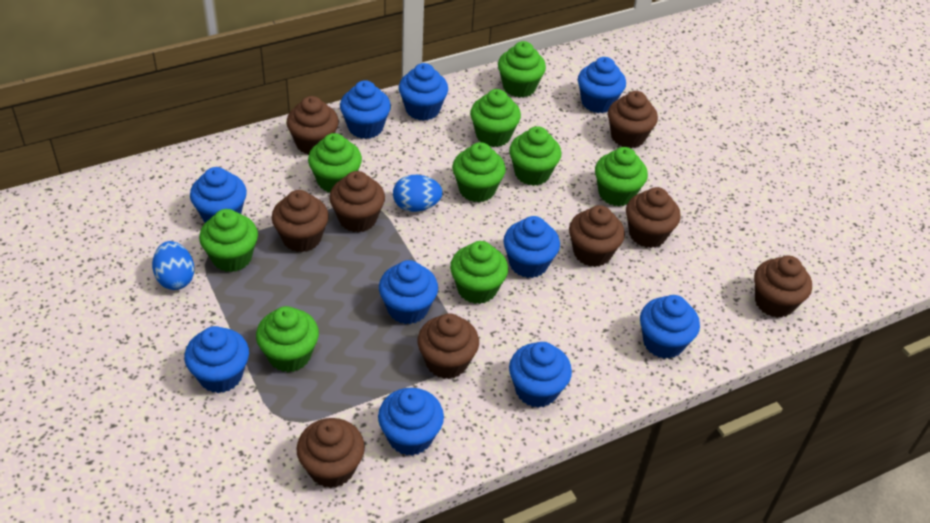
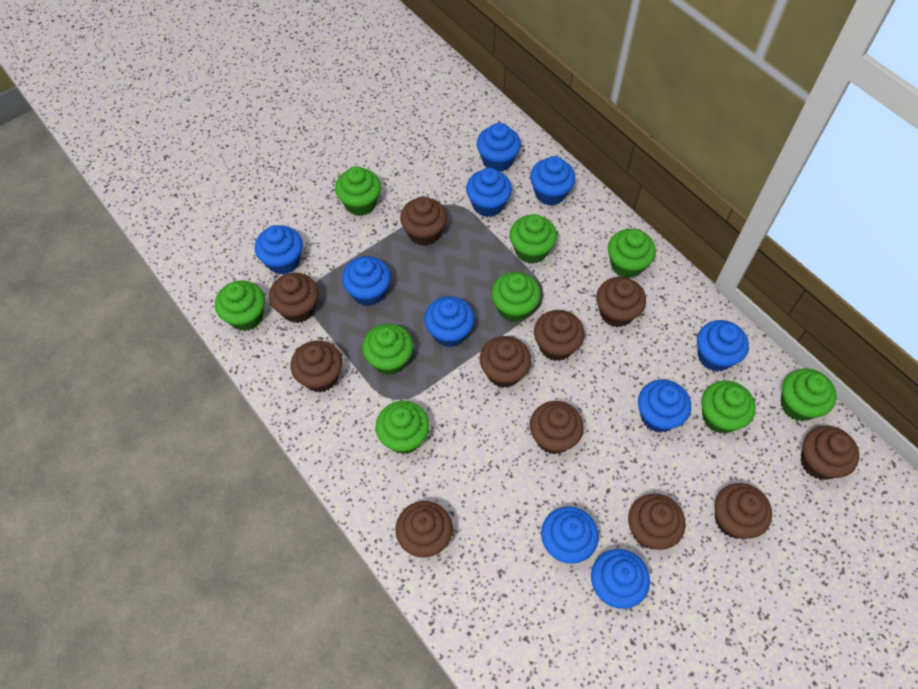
blue egg: [152,241,195,290] [393,175,443,212] = 2 -> none = 0
brown cupcake: [272,190,329,252] [286,96,339,155] [296,418,365,488] [329,171,385,232] [417,313,479,379] [569,205,625,267] [608,91,658,148] [626,187,681,248] [754,255,812,318] = 9 -> [269,273,319,323] [290,340,342,392] [395,501,453,558] [400,196,447,246] [480,336,531,388] [530,401,584,454] [534,310,585,361] [596,277,646,327] [628,494,686,550] [715,483,772,539] [800,426,859,480] = 11

